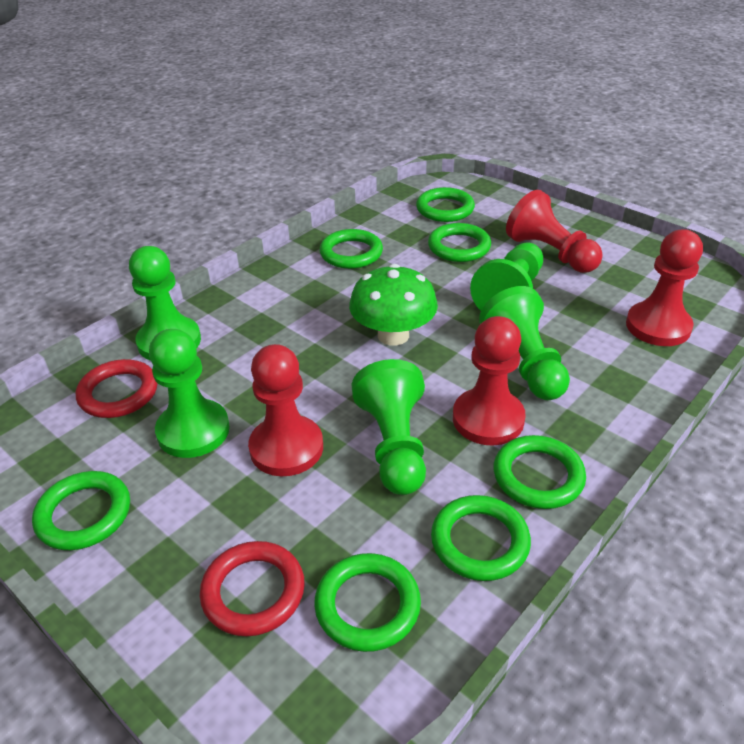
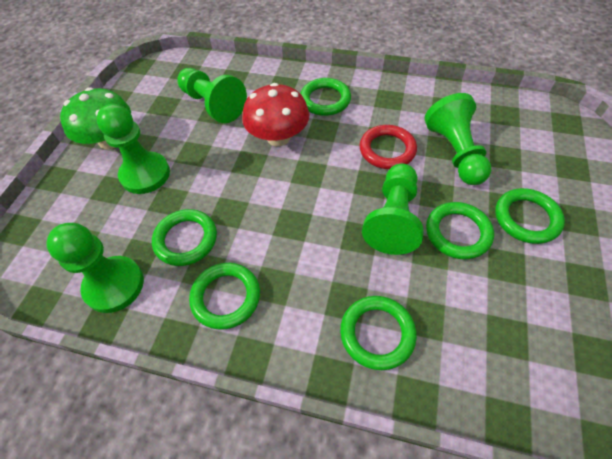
green ring: [32,471,130,550] [314,553,421,652] [320,229,383,269] [416,187,475,222] [428,223,491,262] [431,495,531,581] [494,435,586,509] = 7 -> [152,209,217,266] [189,263,260,330] [300,78,351,116] [340,296,417,370] [426,202,494,259] [495,188,565,244] = 6
red mushroom: none = 0 -> [242,83,309,146] = 1
red pawn: [248,344,323,476] [453,316,526,446] [506,190,603,273] [626,229,703,346] = 4 -> none = 0
red ring: [76,359,157,418] [200,541,305,636] = 2 -> [360,125,417,169] = 1

